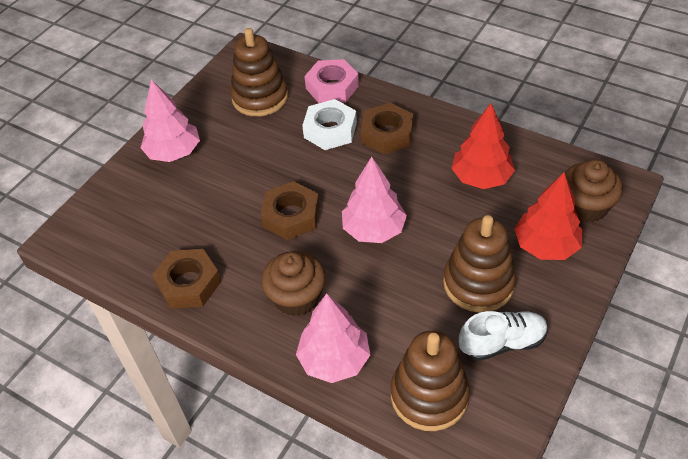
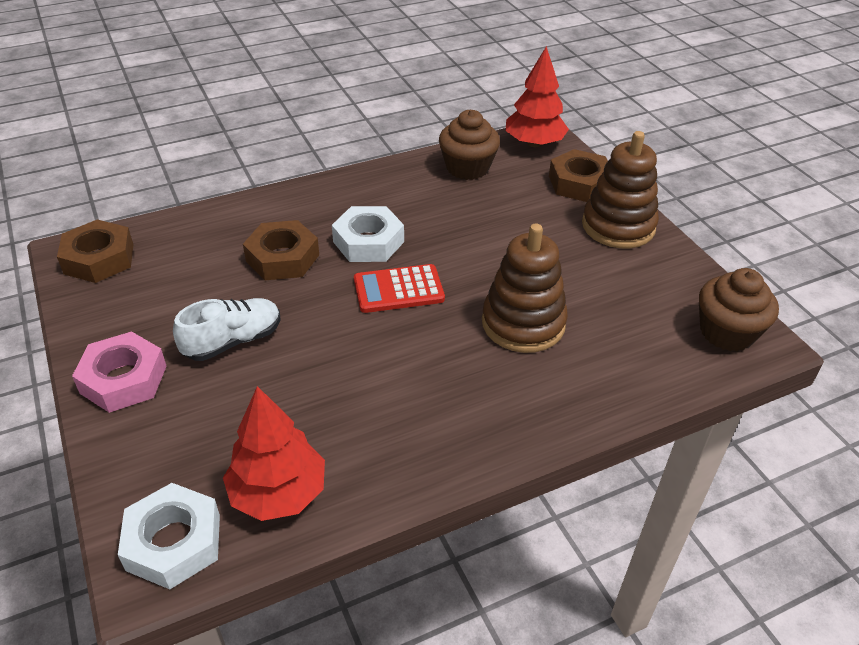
brown stacking toy: [230,28,288,116] [391,331,470,431] [443,215,516,313] = 3 -> [482,224,568,353] [582,131,659,248] = 2
pink tree: [140,79,200,162] [296,293,370,383] [342,157,407,243] = 3 -> none = 0
red calculator: none = 0 -> [354,264,445,313] = 1
white nut: [302,99,357,150] = 1 -> [118,483,220,589] [332,206,404,262] = 2

